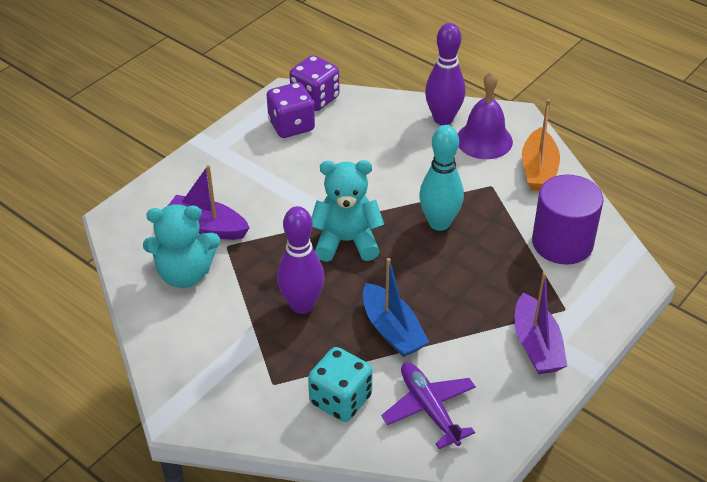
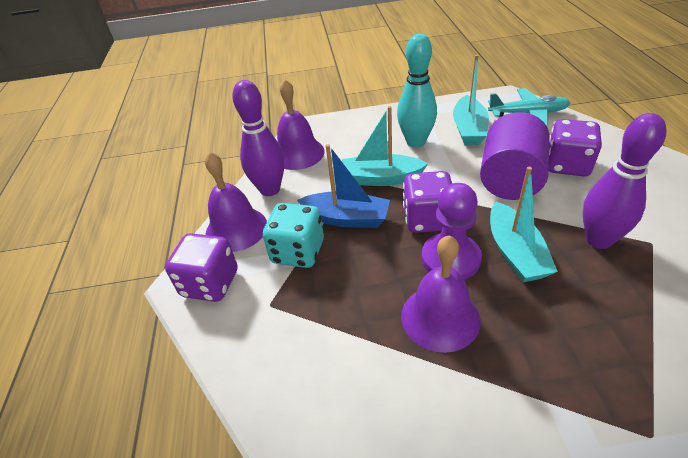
orange boat: [522,99,560,191] = 1 -> none = 0
purple bell: [458,71,513,159] = 1 -> [205,151,267,252] [277,79,324,170] [401,235,481,353] = 3
purple boat: [168,165,250,240] [514,272,567,374] = 2 -> none = 0
purple dice: [267,82,315,138] [290,55,339,111] = 2 -> [165,233,237,302] [403,171,452,233] [549,119,602,177] = 3
purple pawn: none = 0 -> [422,183,482,280] = 1
purple plane: [381,362,476,449] = 1 -> none = 0
turquoise boat: none = 0 -> [342,106,428,186] [453,55,489,145] [490,167,558,282] = 3
turquoise plane: none = 0 -> [488,88,570,126] = 1
turquoise teddy bear: [143,204,220,288] [311,160,384,262] = 2 -> none = 0

